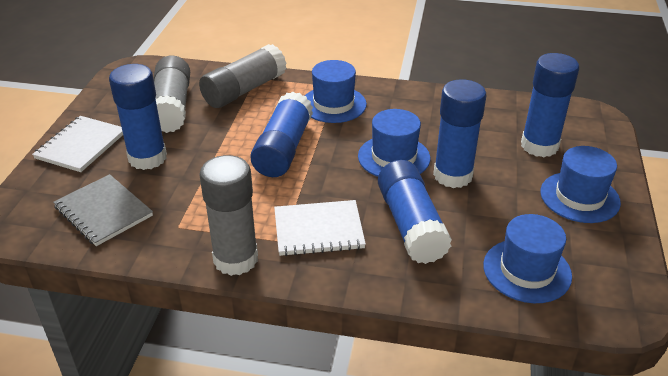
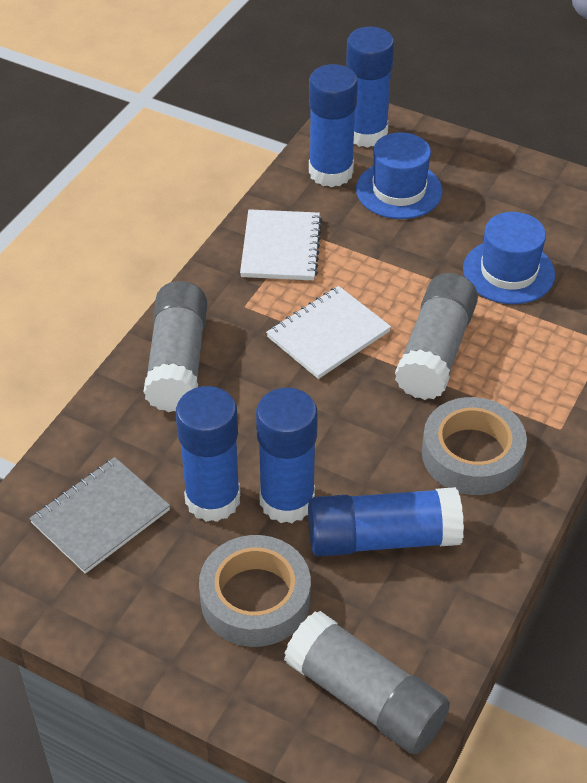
blue hat: [305,60,367,123] [358,109,430,177] [483,214,572,303] [540,146,621,223] = 4 -> [356,132,443,219] [463,212,555,304] = 2
grey tape: none = 0 -> [199,535,311,647] [422,397,527,495] = 2

